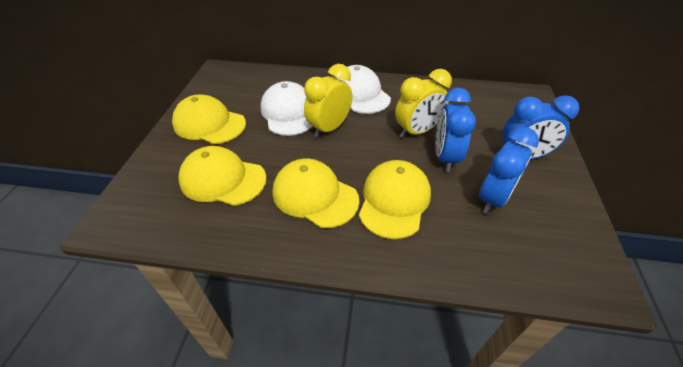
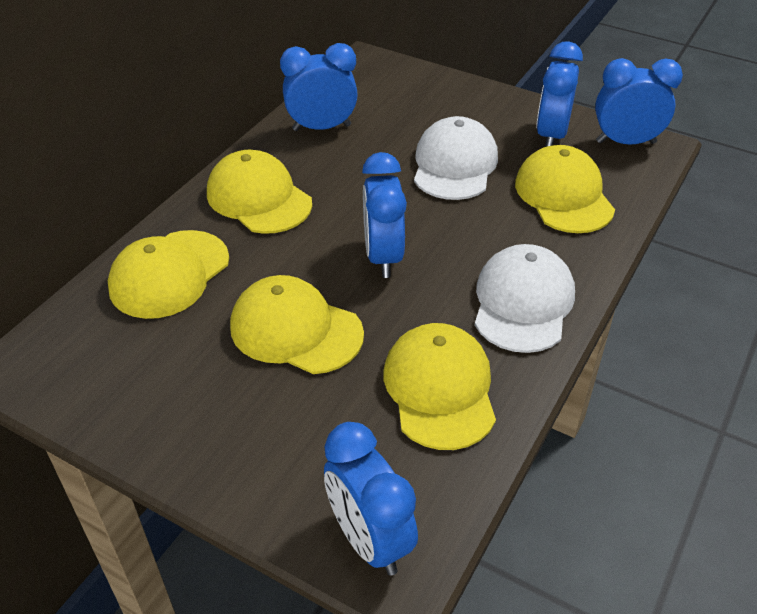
blue clock: [435,88,476,172] [479,127,539,214] [502,95,579,159] = 3 -> [280,43,358,131] [324,422,418,576] [362,152,407,278] [536,41,583,147] [595,58,683,144] = 5
yellow cap: [172,94,246,144] [178,146,266,206] [273,158,359,228] [359,160,431,239] = 4 -> [108,230,229,319] [207,150,312,234] [230,275,364,374] [384,323,496,450] [515,145,615,233] = 5
yellow clock: [304,64,352,138] [395,69,452,138] = 2 -> none = 0

